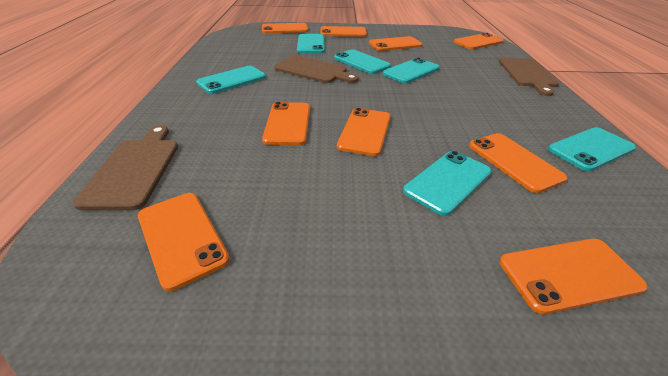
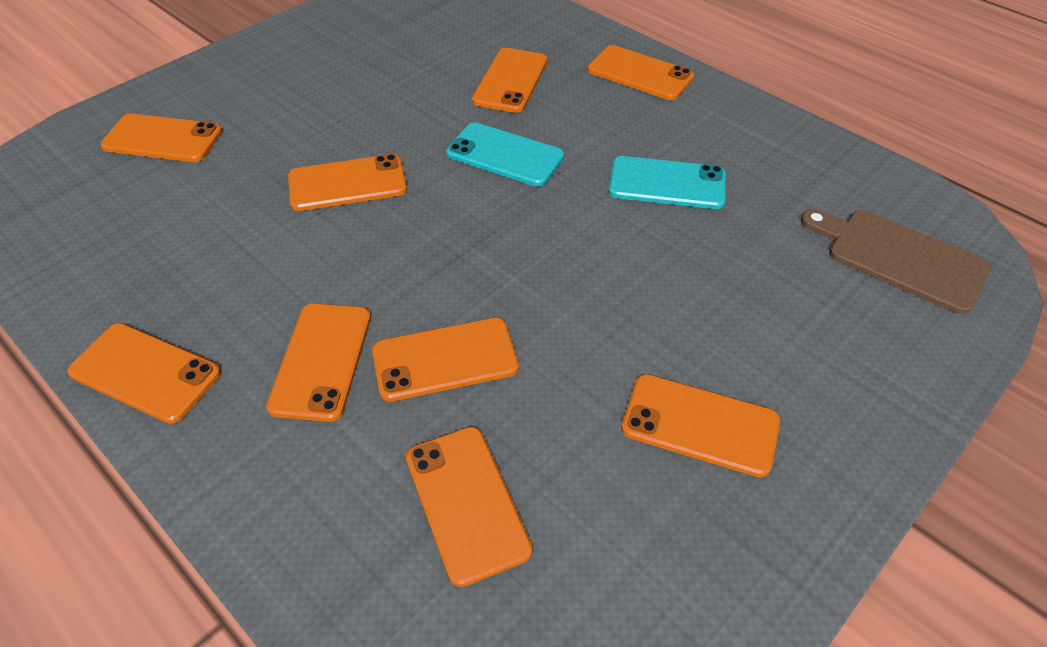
brown cutting board: [73,125,178,210] [275,55,359,83] [499,58,559,96] = 3 -> [801,209,991,314] = 1
turquoise phone: [196,66,266,94] [297,34,325,53] [334,49,391,74] [383,58,440,83] [403,151,492,216] [548,127,636,171] = 6 -> [446,123,564,187] [609,156,726,209] = 2

